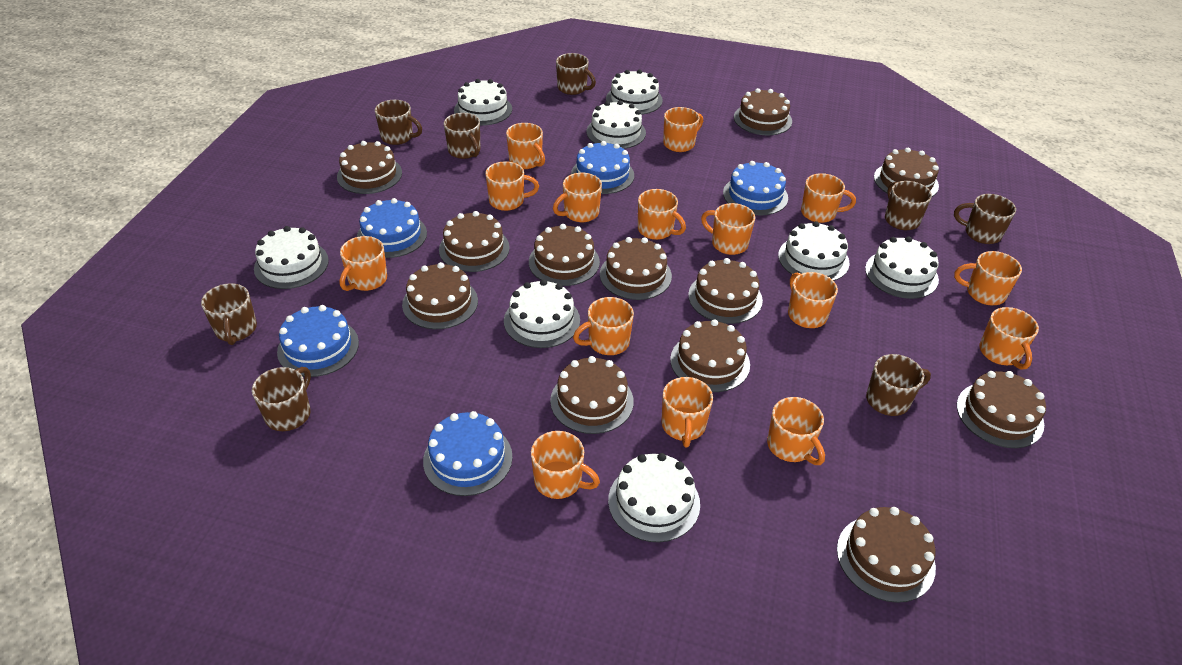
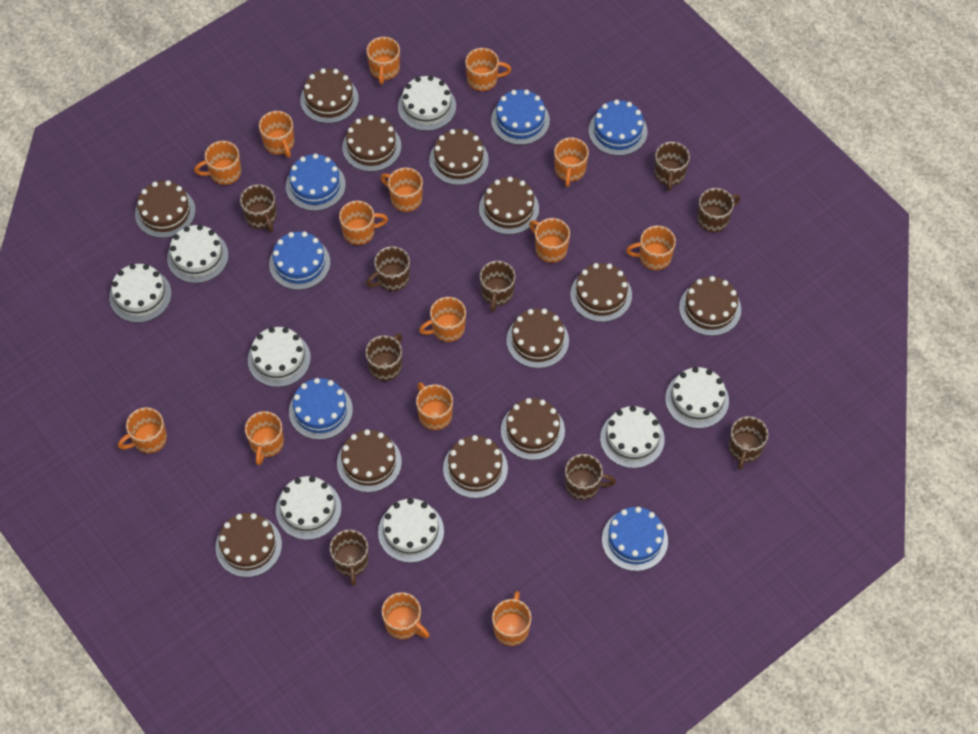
blue cake: [277,305,359,377] [357,198,427,258] [423,411,512,496] [571,141,634,194] [723,161,788,216] = 5 -> [269,231,330,290] [286,153,346,211] [289,378,353,440] [491,90,550,145] [589,100,647,156] [602,507,668,571] = 6
brown mug: [201,283,257,345] [252,367,311,431] [375,100,422,145] [444,113,480,159] [556,53,596,95] [866,354,931,416] [885,181,932,230] [954,194,1016,244] = 8 -> [240,184,277,232] [330,530,368,586] [366,246,410,291] [366,333,402,381] [480,261,516,312] [565,454,616,500] [654,142,690,191] [697,188,740,232] [729,416,768,470] = 9

